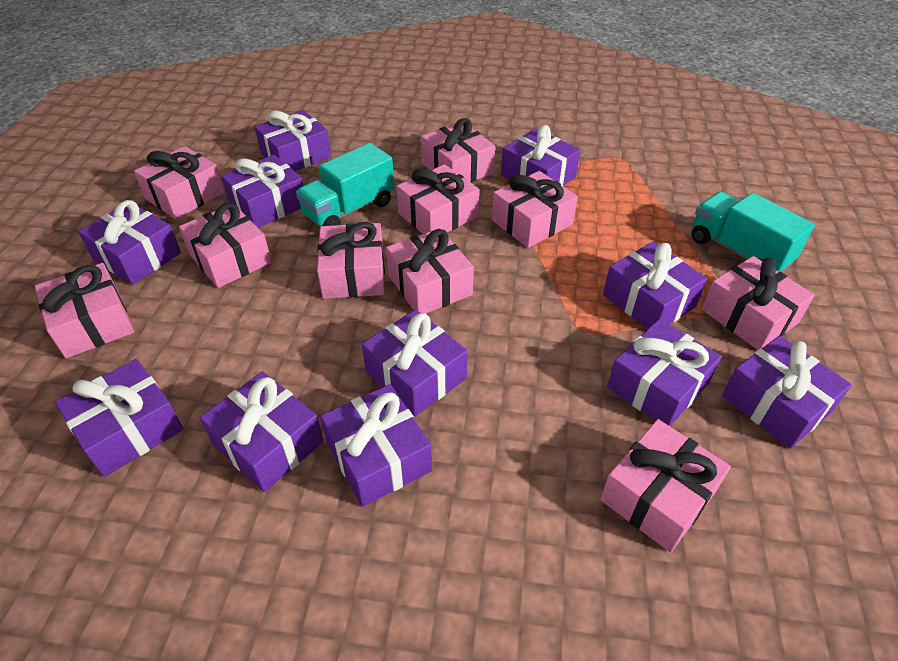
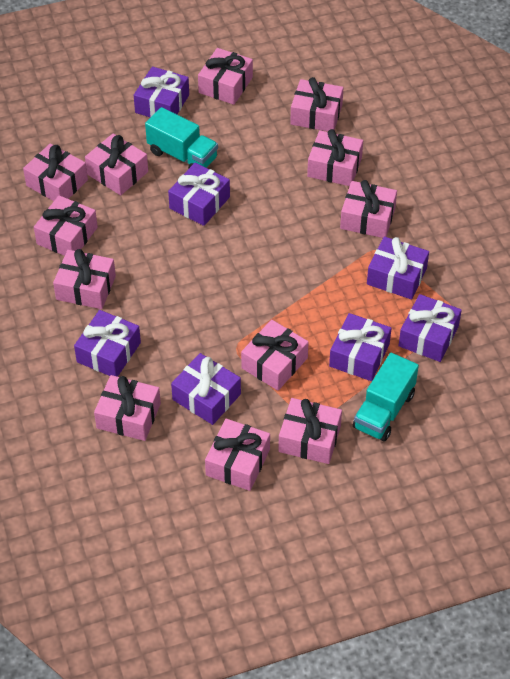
pink gift: [35,263,134,358] [134,146,225,219] [179,203,272,288] [317,222,385,299] [386,228,474,313] [396,164,479,234] [421,118,495,183] [492,171,578,248] [600,419,731,552] [702,256,815,350] = 10 -> [23,143,88,201] [34,195,98,256] [53,249,116,309] [85,134,148,195] [94,375,161,441] [198,48,253,105] [205,419,270,491] [241,320,309,390] [278,398,342,464] [290,77,343,131] [307,129,363,186] [340,180,397,238] = 12
purple gift: [55,359,183,477] [78,200,181,285] [200,371,323,492] [221,155,303,228] [255,110,332,171] [320,384,432,507] [362,309,468,417] [501,125,580,186] [603,242,707,329] [607,319,722,426] [722,336,852,448] = 11 -> [74,310,141,377] [134,67,189,117] [168,163,230,226] [171,353,241,425] [329,313,392,381] [367,237,429,299] [399,294,462,362] = 7

